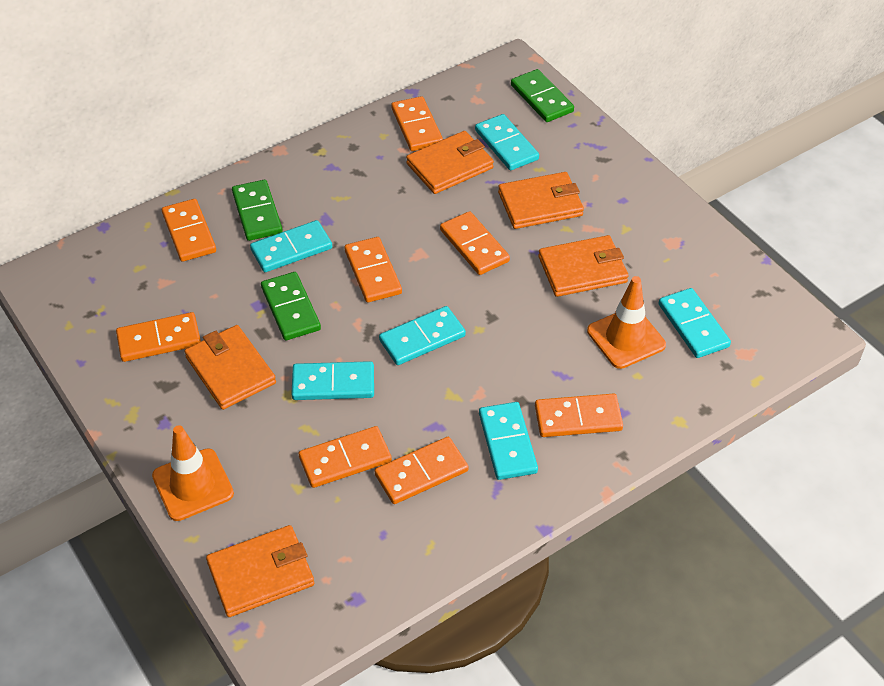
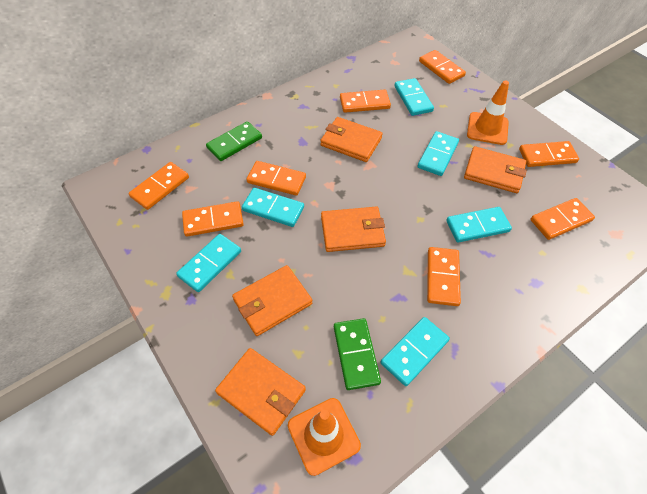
green domino: [232,180,283,241] [261,272,321,340] [511,69,574,122] = 3 -> [206,121,262,161] [334,318,381,390] = 2

